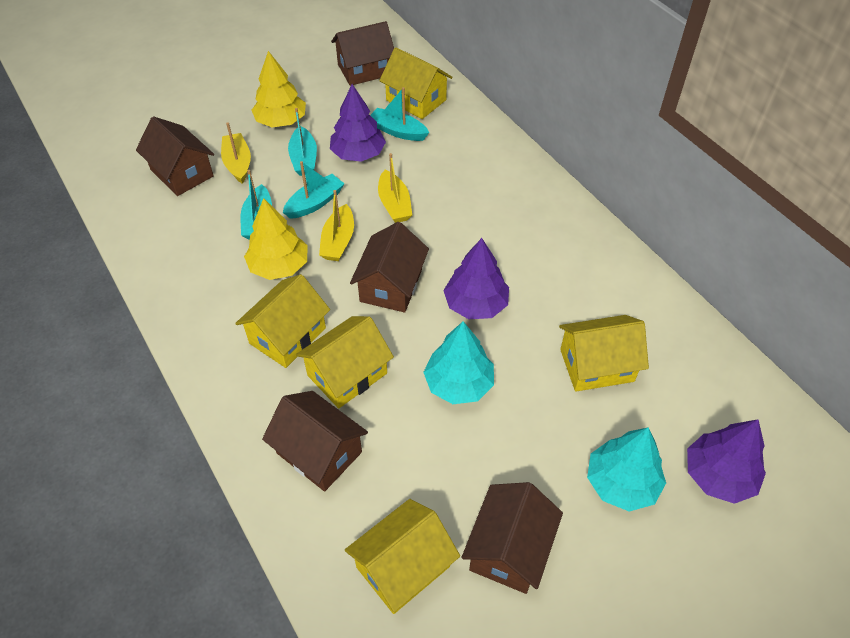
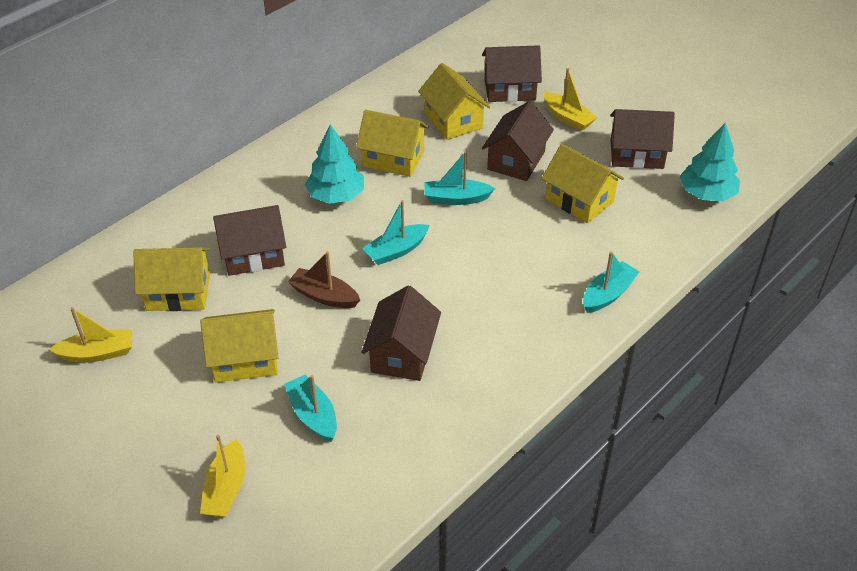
brown boat: none = 0 -> [288,251,360,308] = 1
purple tree: [330,84,386,162] [443,238,509,319] [687,419,766,504] = 3 -> none = 0
yellow tree: [244,198,308,280] [252,51,306,127] = 2 -> none = 0

